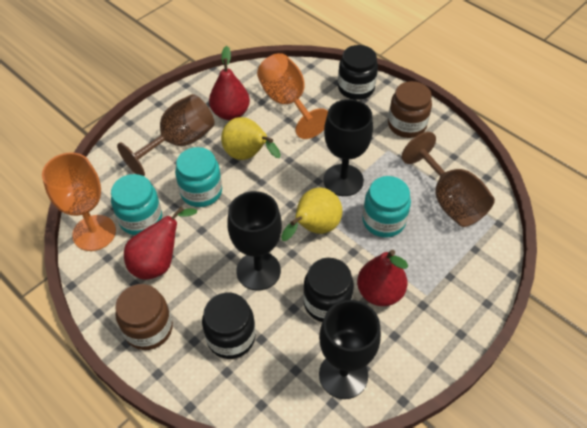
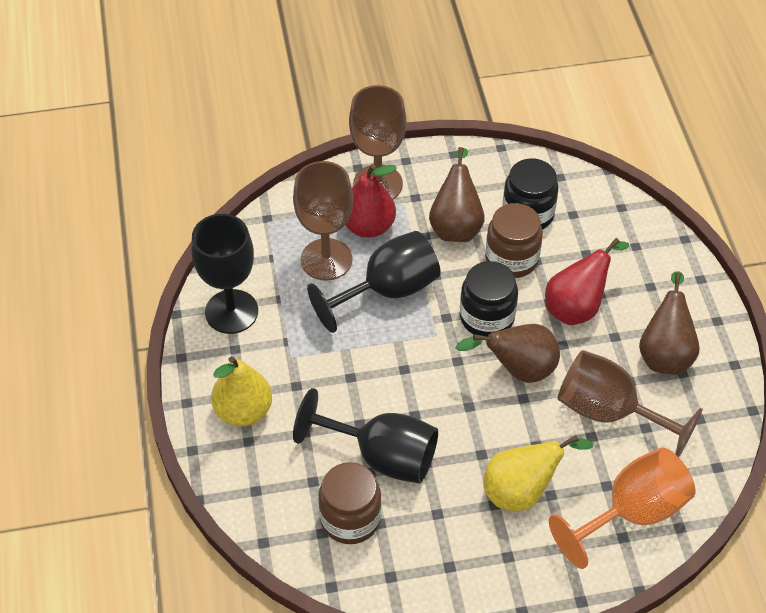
black jar: [202,292,255,359] [303,258,354,322] [338,45,378,100] = 3 -> [460,261,518,337] [502,158,559,230] = 2
brown goblet: [117,94,215,176] [402,132,495,227] = 2 -> [293,161,353,280] [349,85,407,199] [558,350,703,457] = 3
brown pear: none = 0 -> [429,147,484,242] [455,324,560,383] [639,271,700,375] = 3
orange goblet: [42,152,116,251] [257,53,328,139] = 2 -> [549,447,696,569] = 1
red pear: [124,207,197,280] [209,46,250,120] [357,250,408,306] = 3 -> [346,164,397,238] [545,238,629,325] = 2
turquoise jar: [111,174,162,235] [175,147,222,207] [362,176,411,237] = 3 -> none = 0

